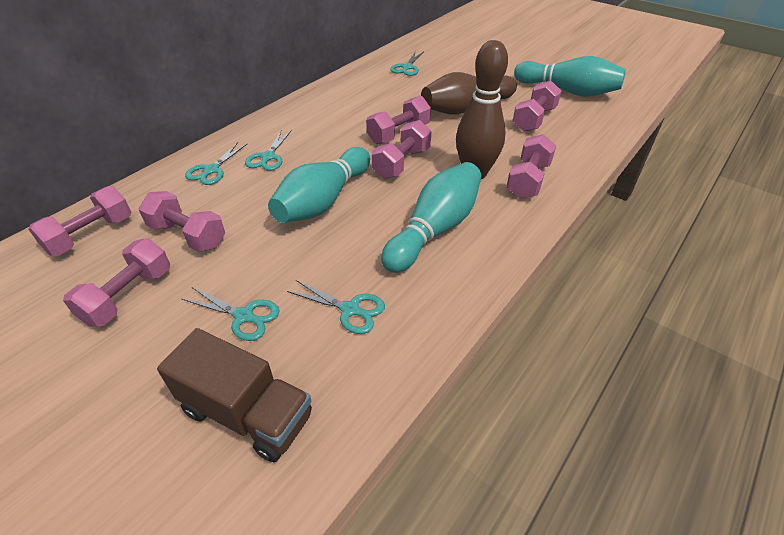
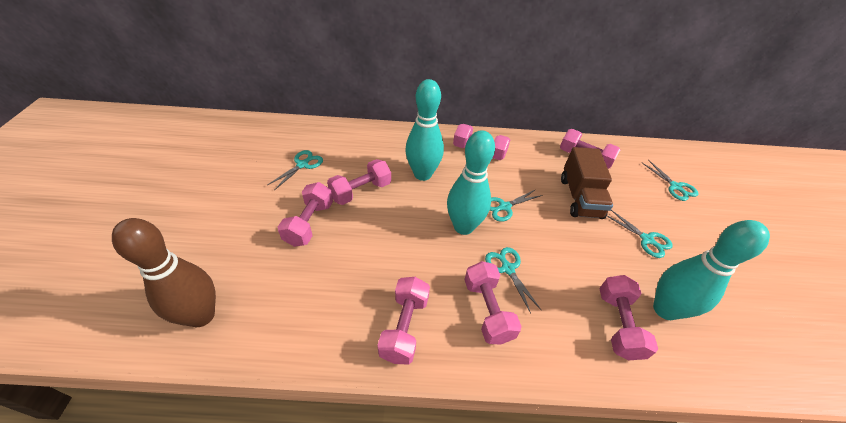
brown bowling pin: [421,72,517,115] [456,40,508,179] = 2 -> [112,218,216,327] = 1

